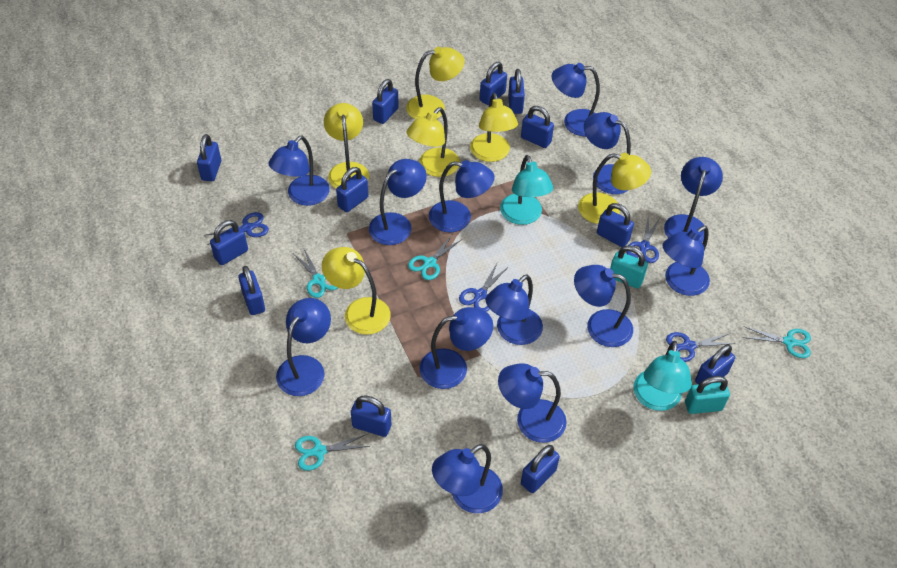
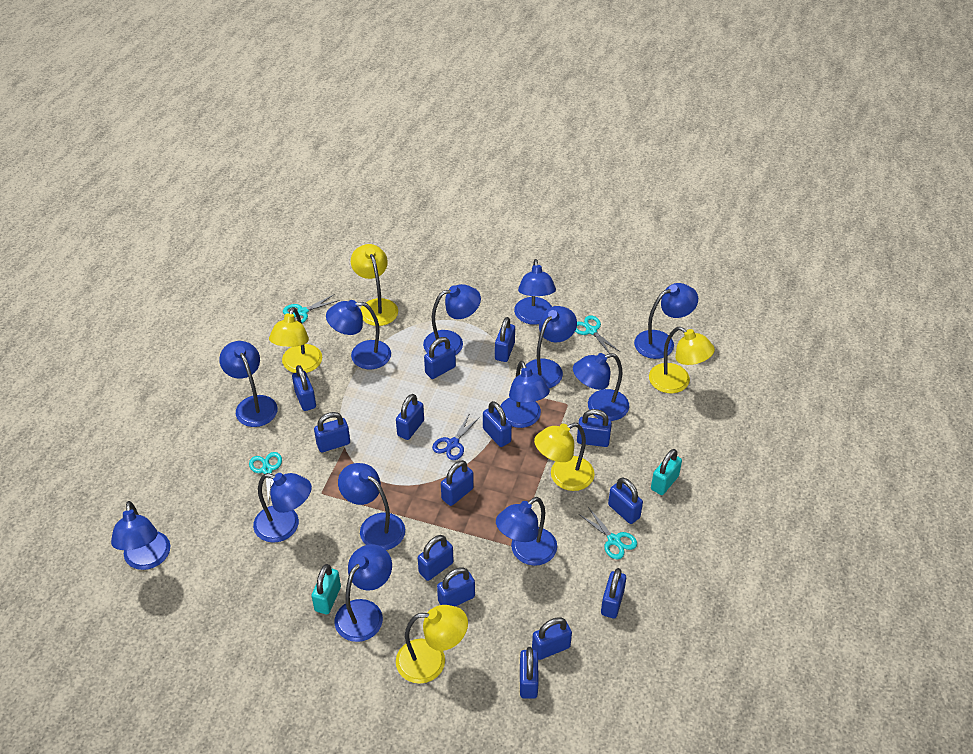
blue padlock: [197,134,221,181] [210,220,248,265] [238,266,265,315] [336,167,369,212] [351,395,391,437] [372,79,399,124] [480,62,507,105] [508,69,525,114] [521,106,554,148] [521,445,560,493] [597,203,634,247] [695,344,735,384] = 12 -> [292,365,316,411] [314,412,350,452] [396,394,424,440] [418,535,454,581] [424,337,456,379] [437,567,475,606] [441,460,474,506] [483,401,512,447] [495,317,515,362] [520,647,539,699] [532,617,572,660] [577,409,612,447] [601,568,626,618] [608,478,643,524] = 14
blue scissors: [204,212,269,245] [459,263,508,312] [626,216,660,263] [666,332,736,362] = 4 -> [432,413,480,460] = 1
turquoise lamp: [500,155,553,225] [634,341,692,411] = 2 -> none = 0
yellow lamp: [322,247,391,335] [324,103,369,189] [406,47,465,120] [406,107,460,177] [470,93,518,162] [578,153,651,224] = 6 -> [269,307,322,373] [351,244,398,326] [396,605,468,684] [534,423,595,491] [649,327,715,393] = 5

